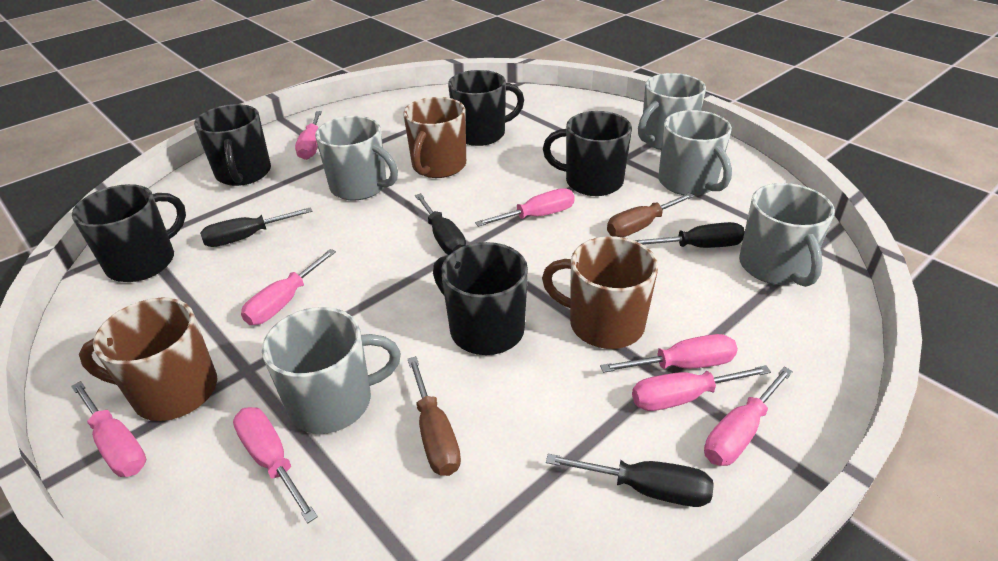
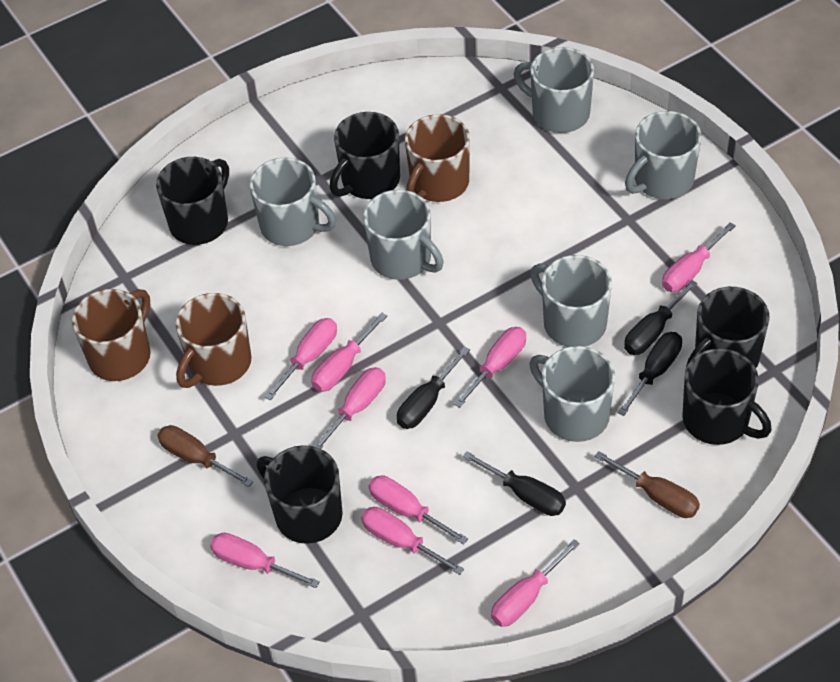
grey mug: [262,307,401,434] [315,116,398,201] [638,73,706,150] [658,110,732,196] [739,183,835,287] = 5 -> [250,157,336,246] [363,190,444,280] [514,47,594,133] [529,346,615,442] [530,255,612,347] [625,111,701,199] = 6
pink screwdriver: [71,381,146,477] [233,407,318,523] [241,249,336,325] [295,111,322,160] [475,188,575,227] [600,334,738,373] [632,365,771,411] [704,367,793,466] = 8 -> [210,533,320,588] [265,318,337,400] [311,313,387,392] [313,367,386,449] [361,507,464,575] [368,475,468,545] [454,327,526,408] [491,539,580,627] [662,222,736,292] = 9

